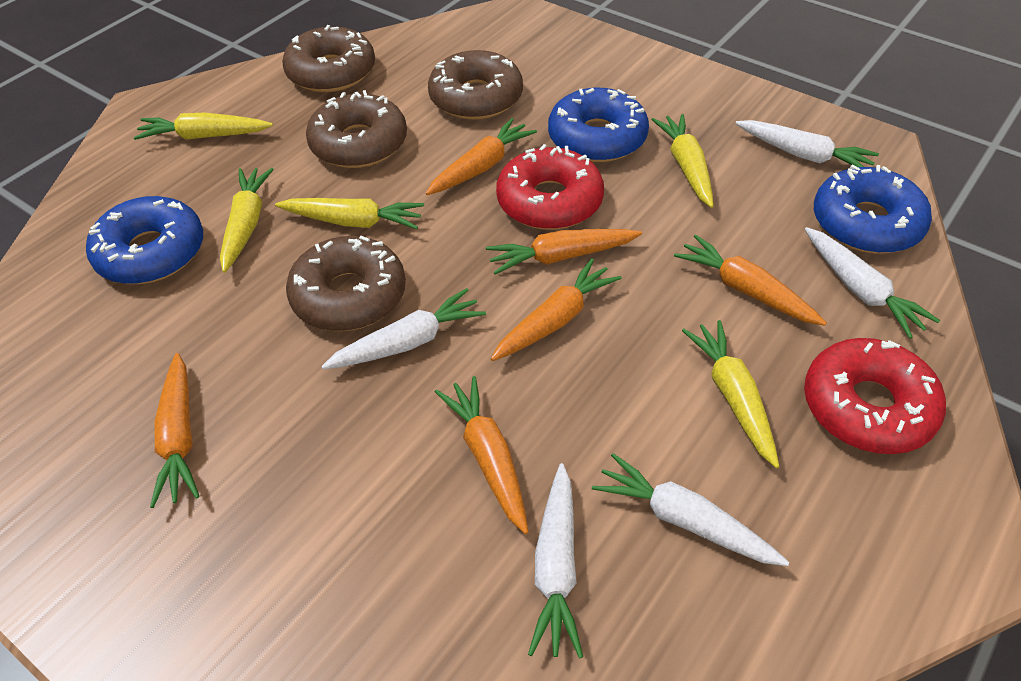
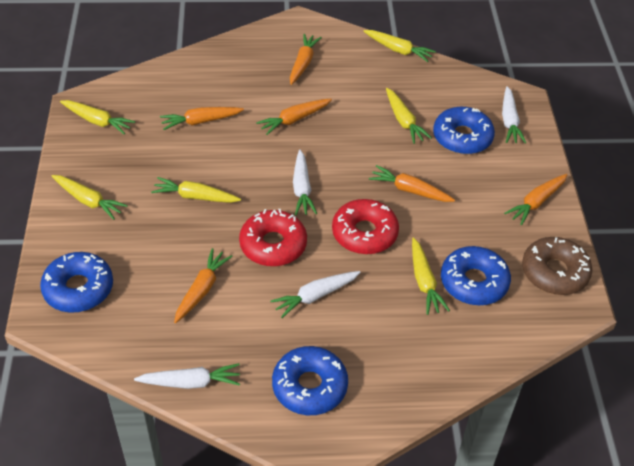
blue donut: [86,196,203,284] [548,88,649,162] [814,164,932,253] = 3 -> [40,252,113,313] [272,346,348,415] [433,107,495,154] [441,246,511,305] = 4
brown donut: [282,25,375,92] [286,236,406,331] [306,90,407,168] [428,50,523,120] = 4 -> [522,237,592,295] = 1
white carrot: [321,288,486,369] [528,463,583,658] [592,453,789,566] [735,120,879,167] [805,227,940,339] = 5 -> [134,363,240,389] [271,271,361,318] [293,150,317,215] [502,86,526,144] = 4
yellow carrot: [133,113,273,140] [220,168,274,273] [275,198,424,229] [651,114,714,208] [682,320,779,468] = 5 -> [52,175,128,220] [60,100,135,135] [151,177,241,203] [363,30,436,62] [386,88,432,144] [412,237,450,315] = 6

